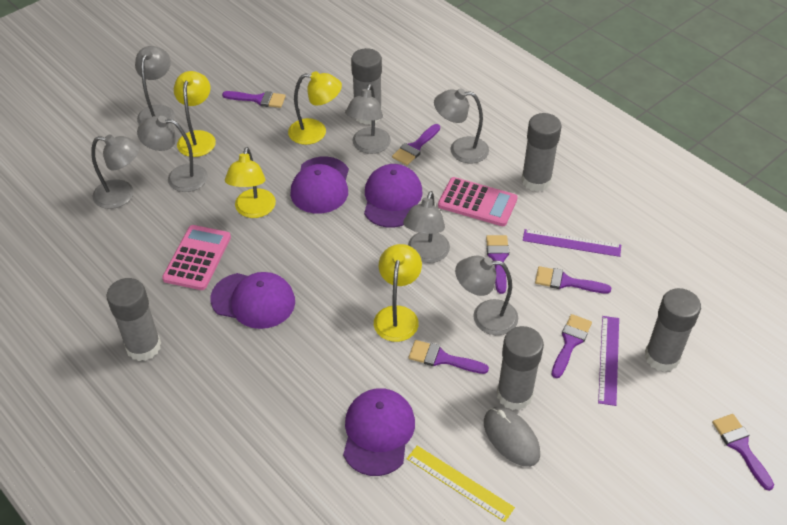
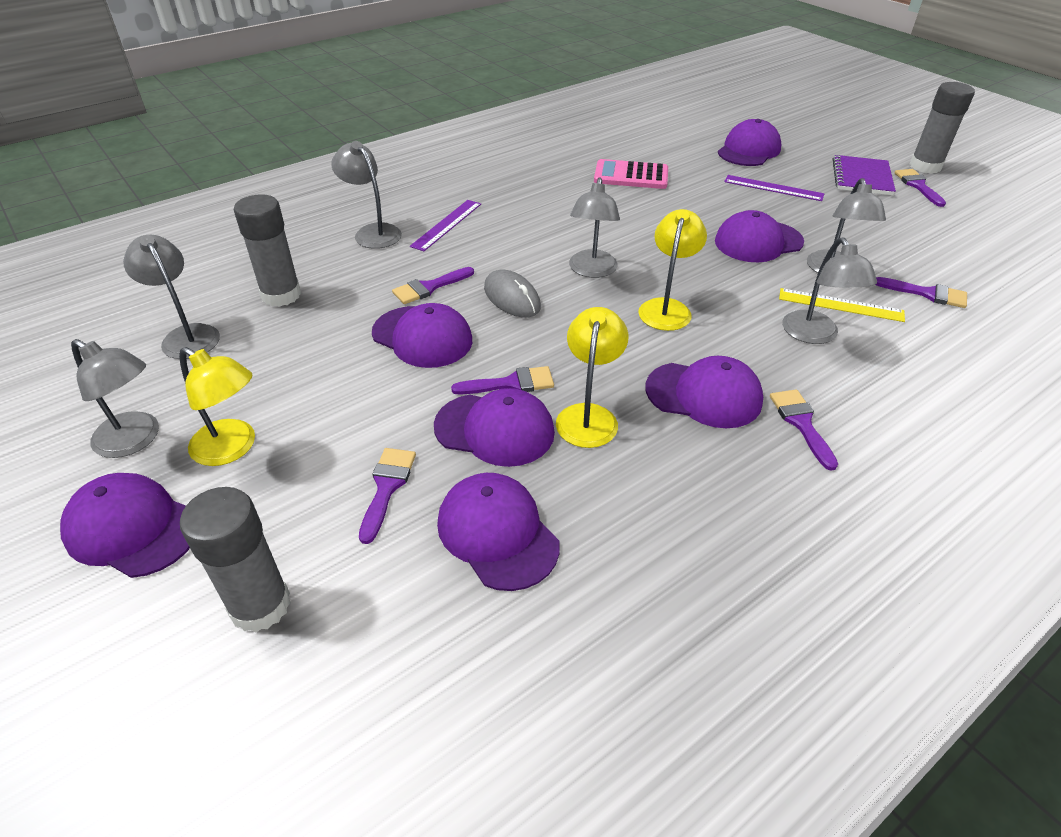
grey glue stick: [106,278,161,361] [351,48,382,125] [497,326,544,410] [521,113,562,192] [644,288,701,372] = 5 -> [180,487,291,632] [234,194,301,307] [910,82,975,174] = 3
grey lamp: [91,134,140,209] [135,46,175,125] [137,116,208,192] [345,84,391,154] [403,191,450,263] [434,88,489,164] [455,255,518,335] = 7 -> [71,339,159,458] [123,235,220,359] [331,141,402,249] [569,178,620,278] [783,237,877,344] [807,178,886,273] = 6
pink calculator: [162,225,231,290] [438,177,518,226] = 2 -> [594,159,668,189] = 1
purple brush: [222,91,286,108] [392,124,440,165] [409,340,489,374] [486,235,509,294] [535,266,611,293] [551,314,592,378] [712,414,774,491] = 7 -> [359,448,416,544] [392,267,474,304] [451,366,554,395] [770,389,838,471] [876,277,967,308] [894,169,946,207] = 6
purple cap: [210,272,295,329] [290,157,349,214] [343,388,415,476] [364,164,422,228] = 4 -> [60,473,190,578] [372,303,472,368] [434,388,555,467] [437,473,560,591] [645,356,763,428] [715,210,804,262] [718,119,781,166] = 7
purple notebook: none = 0 -> [833,155,896,195] = 1
yellow lamp: [174,71,216,157] [225,147,276,218] [288,71,342,145] [374,244,422,342] = 4 -> [179,347,255,466] [556,307,629,448] [638,209,707,331] = 3

